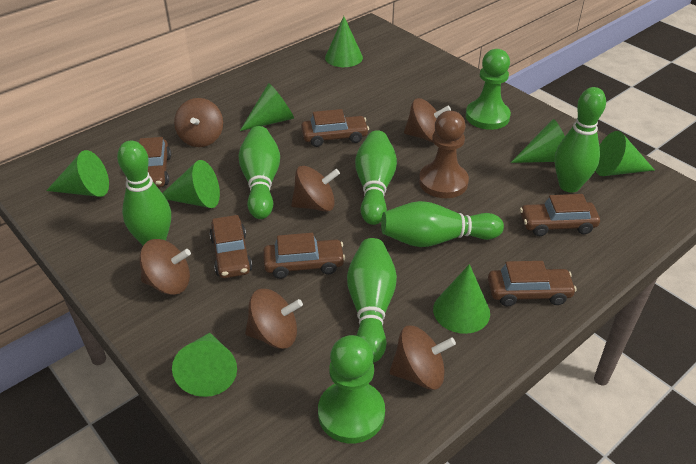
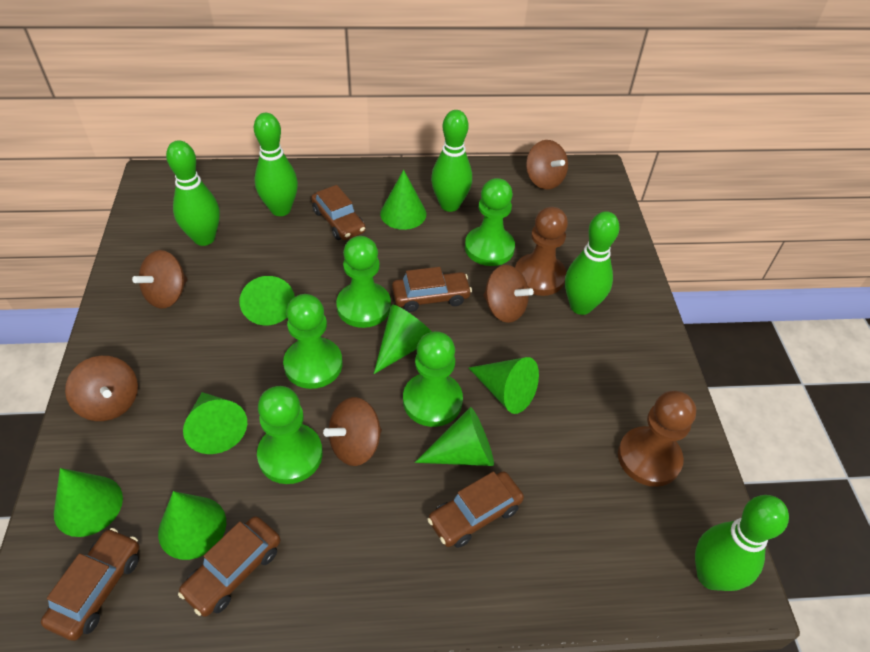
brown car: [139,137,171,187] [210,215,252,278] [263,233,345,279] [301,109,369,147] [488,261,577,307] [520,194,600,236] = 6 -> [41,528,139,641] [178,516,280,617] [311,185,366,240] [392,267,472,312] [427,471,524,548] = 5
brown pawn: [419,111,469,198] = 1 -> [515,207,568,296] [618,391,696,487] = 2
brown spinning top: [139,239,191,295] [174,98,223,147] [245,289,303,349] [291,166,340,212] [389,326,456,390] [404,98,451,142] = 6 -> [65,356,138,421] [132,250,187,309] [323,397,382,466] [483,265,534,323] [526,140,568,189] = 5
green bowling pin: [117,140,171,245] [238,126,280,219] [347,238,397,363] [355,130,397,225] [381,201,504,247] [555,87,606,193] = 6 -> [166,140,220,246] [254,113,298,216] [431,110,472,212] [565,211,620,315] [695,495,789,591] = 5
green pawn: [318,335,385,443] [466,49,511,130] = 2 -> [257,386,323,484] [283,294,342,389] [336,236,391,328] [403,331,463,427] [465,178,515,266] = 5

